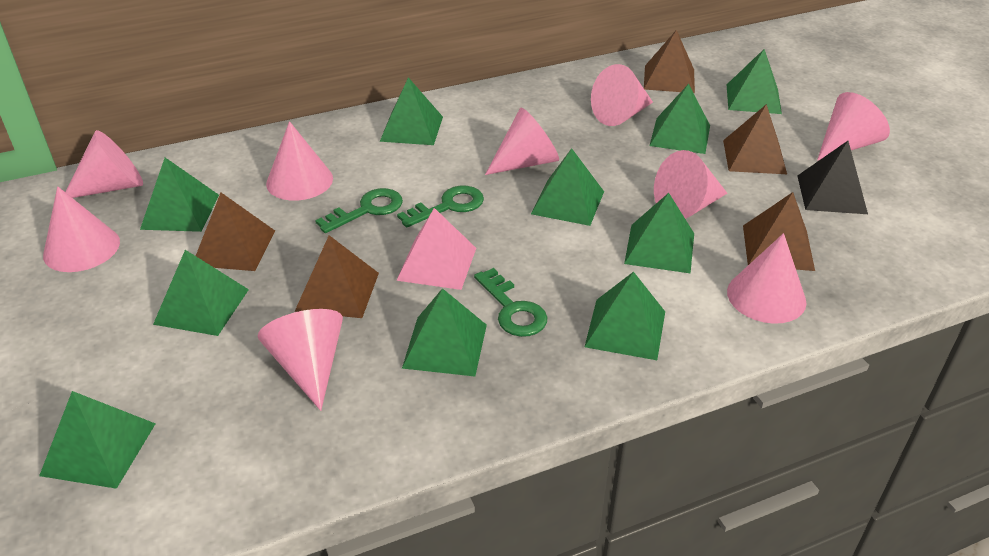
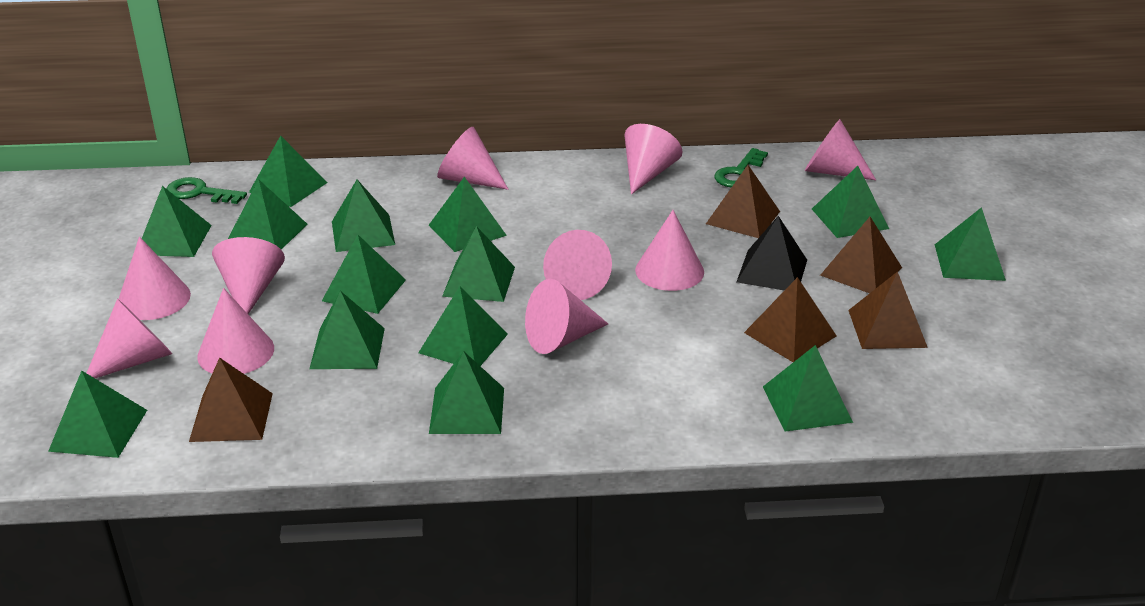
green key: [315,188,403,233] [397,186,484,228] [474,268,547,337] = 3 -> [166,177,247,204] [714,148,768,187] = 2
green pyramid: [39,391,156,489] [140,158,219,232] [153,250,249,336] [380,77,443,145] [402,288,487,376] [531,148,604,226] [585,272,665,360] [624,193,694,273] [649,84,710,154] [727,49,782,114] = 10 -> [48,370,147,458] [142,186,212,257] [228,179,308,249] [249,135,327,207] [309,291,385,369] [322,235,406,314] [332,180,395,252] [418,286,508,366] [429,177,507,252] [429,351,504,434] [442,226,515,302] [763,345,853,432] [812,166,889,238] [935,207,1006,281] = 14
pink cone: [43,186,120,272] [66,130,143,198] [258,309,343,411] [266,121,333,201] [485,108,559,175] [591,64,653,126] [654,150,727,219] [727,233,806,324] [817,92,890,161] = 9 -> [87,299,172,378] [119,237,191,320] [197,288,274,374] [212,237,285,314] [437,127,508,190] [525,279,608,354] [543,230,612,300] [625,124,683,195] [635,210,704,291] [805,119,876,180] = 10
pink pyramid: [396,208,476,290] = 1 -> none = 0

